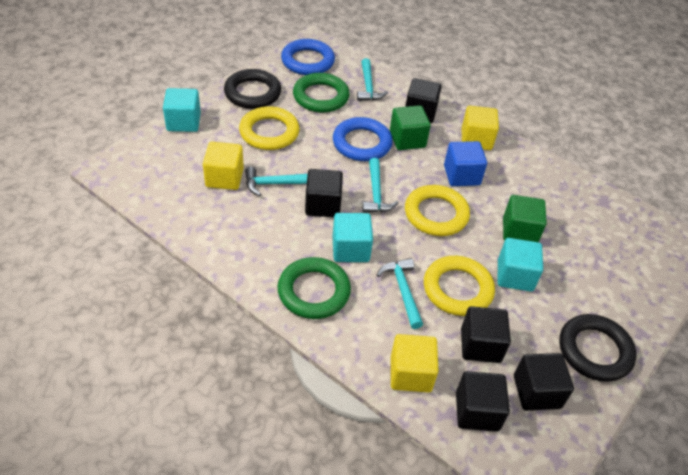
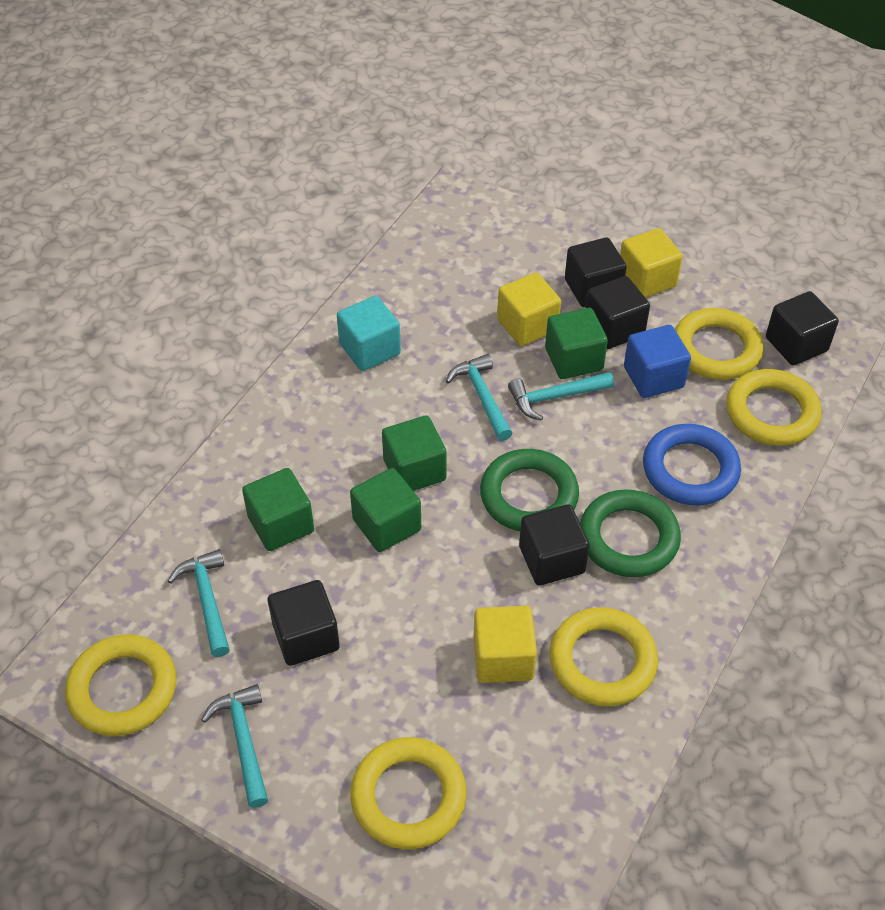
black ring: [224,69,281,109] [559,314,636,382] = 2 -> none = 0
blue ring: [281,39,335,75] [333,117,393,161] = 2 -> [643,424,741,505] = 1
green cube: [390,105,431,150] [503,195,547,242] = 2 -> [242,468,314,551] [350,468,421,552] [382,415,447,491] [545,308,608,379] = 4
turquoise cube: [163,88,201,132] [333,213,373,262] [498,238,543,292] = 3 -> [337,296,401,371] = 1
yellow ring: [239,106,299,150] [405,185,470,236] [424,256,495,316] = 3 -> [65,634,177,736] [350,737,467,849] [550,607,658,706] [675,308,764,380] [726,369,822,446] = 5

